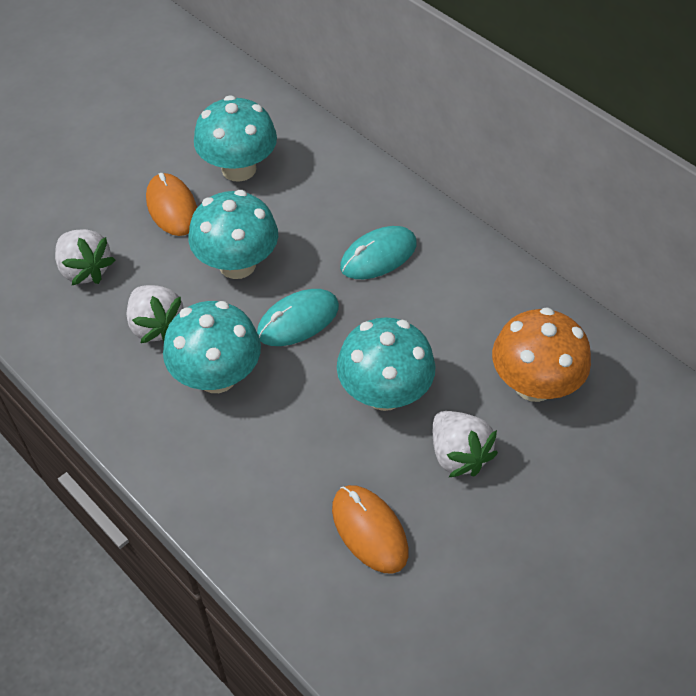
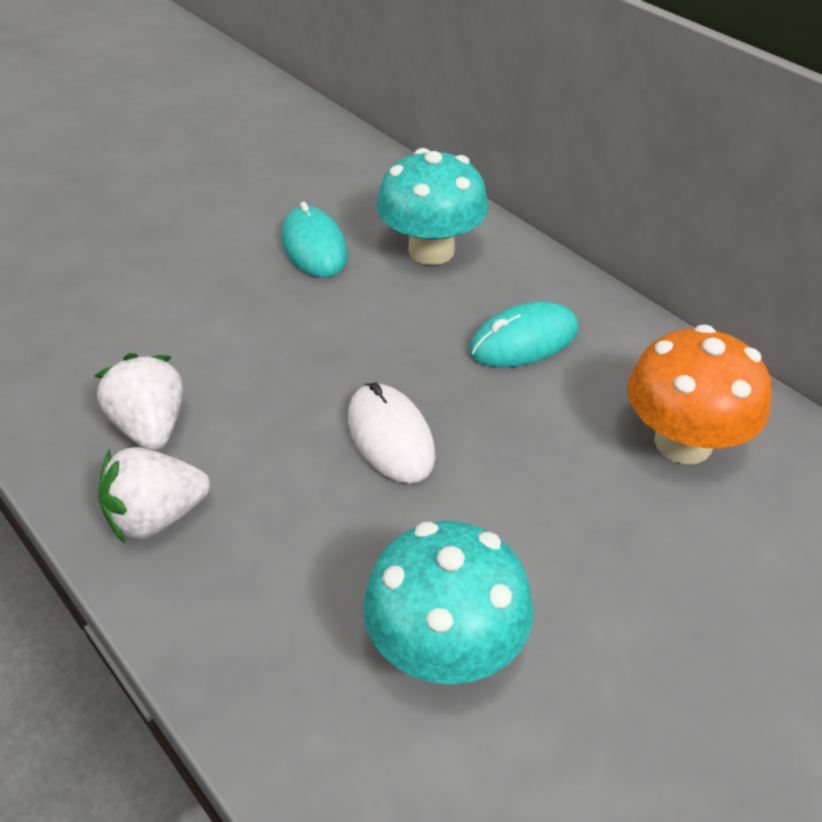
orange mouse: [146,173,197,236] [332,485,409,574] = 2 -> none = 0
turquoise mushroom: [163,301,261,393] [189,190,278,279] [194,95,277,182] [337,317,435,411] = 4 -> [363,521,533,684] [377,148,488,265] = 2
white mouse: none = 0 -> [348,382,436,483] = 1
white strawberry: [55,229,115,285] [127,285,183,343] [433,411,498,478] = 3 -> [94,353,183,451] [98,447,210,544] = 2

